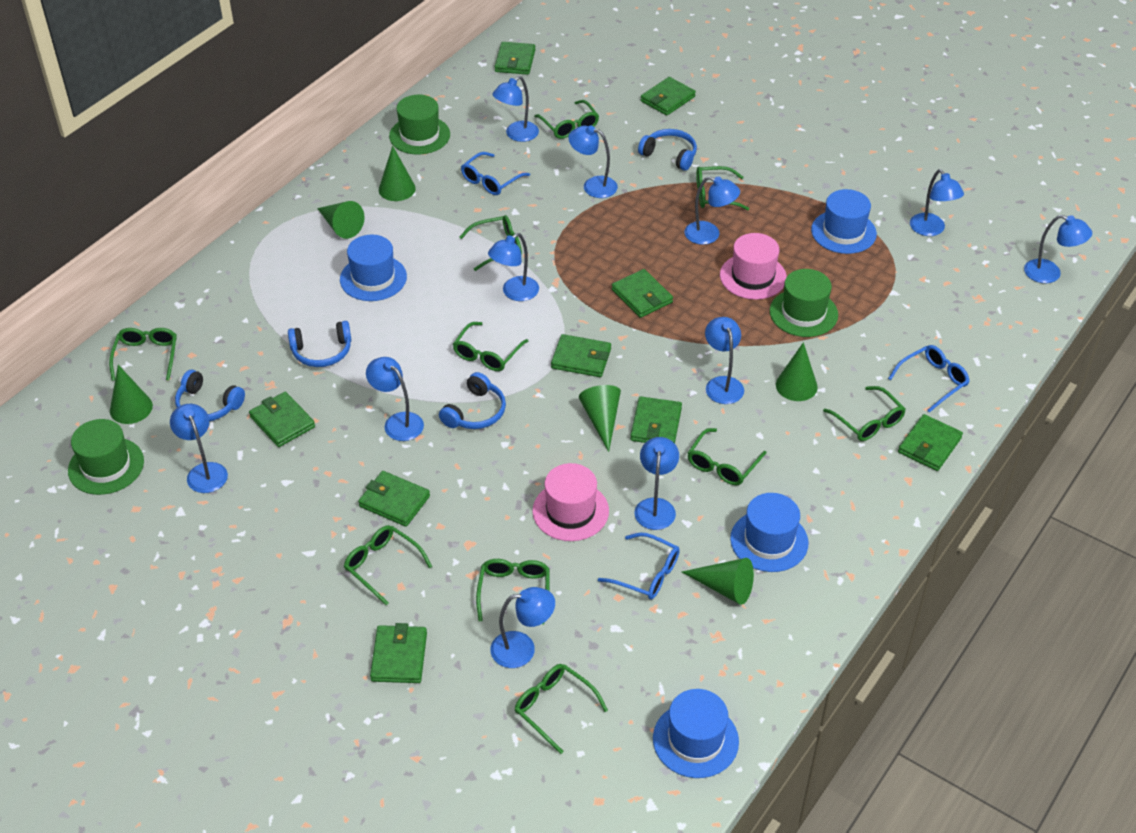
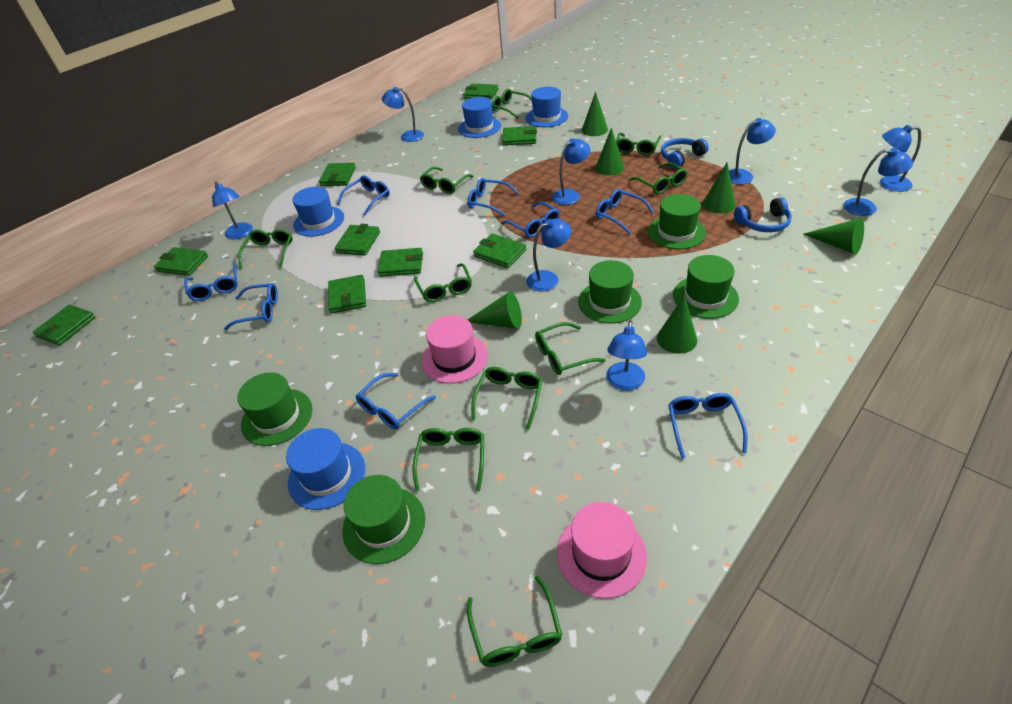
blue glasses: [461,152,530,195] [598,532,680,600] [888,345,970,413] = 3 -> [184,264,238,301] [224,283,278,330] [337,175,390,216] [356,373,436,429] [468,178,519,216] [501,202,560,238] [595,189,654,234] [668,393,747,459] = 8
blue headphones: [175,370,245,421] [288,321,351,367] [439,372,506,429] [638,129,697,171] = 4 -> [661,138,709,168] [734,197,792,232] = 2
blue lamp: [170,404,228,493] [366,357,424,441] [488,233,539,301] [490,587,555,668] [492,76,539,142] [568,125,618,198] [634,437,679,530] [684,176,740,245] [705,317,744,404] [910,169,964,236] [1024,215,1092,283] = 11 -> [212,181,253,239] [382,87,424,142] [526,219,571,292] [552,138,590,205] [606,320,647,391] [729,118,776,184] [843,148,913,216] [880,125,921,192] = 8
green hat: [68,419,144,495] [389,95,450,154] [770,269,838,337] = 3 -> [237,373,312,446] [342,475,425,564] [578,260,642,324] [648,194,706,249] [673,255,739,319] = 5

